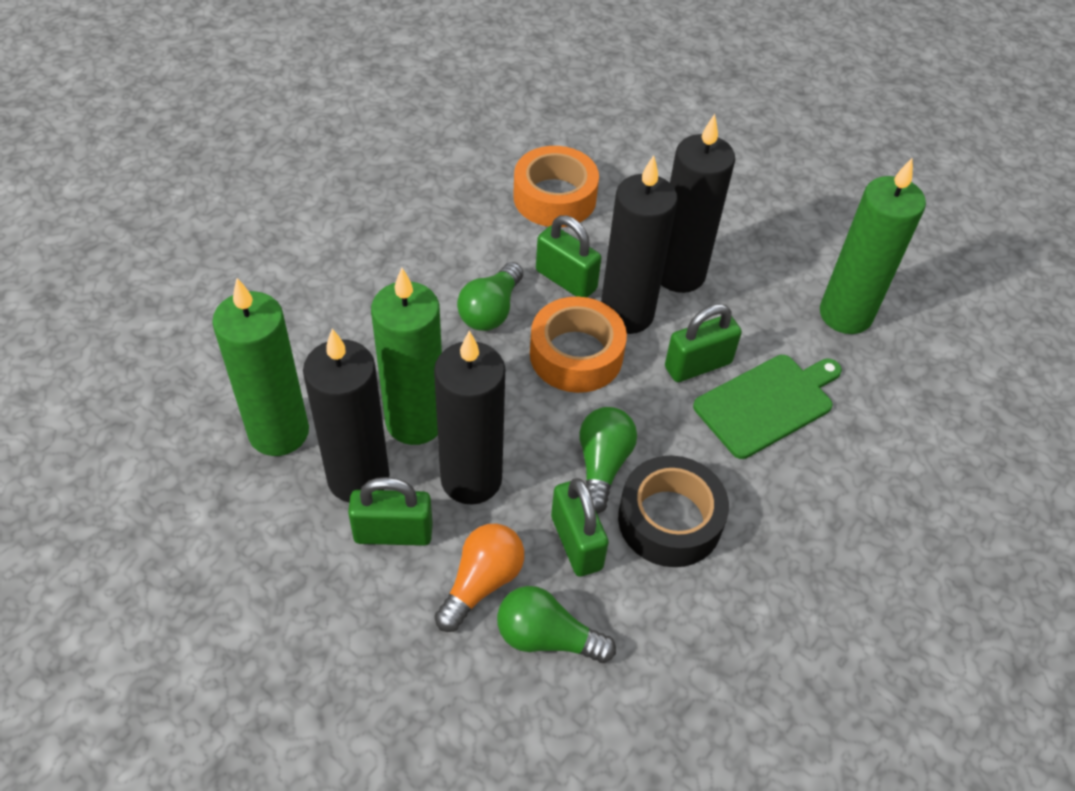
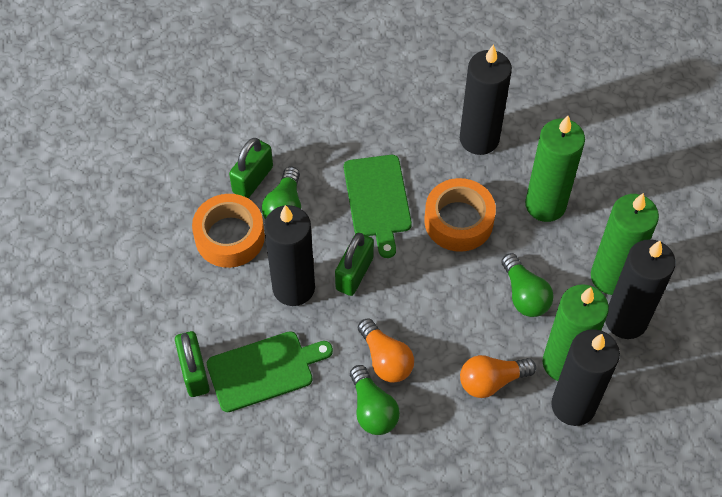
black tape: [618,455,729,567] = 1 -> none = 0
green cutting board: [693,355,842,459] = 1 -> [207,331,333,413] [344,155,412,258] = 2
green padlock: [348,477,433,546] [536,215,601,298] [551,478,609,577] [665,304,742,382] = 4 -> [175,331,210,397] [229,138,273,198] [335,233,374,296] = 3
orange light bulb: [435,524,524,632] = 1 -> [358,318,414,383] [460,355,536,398] = 2

